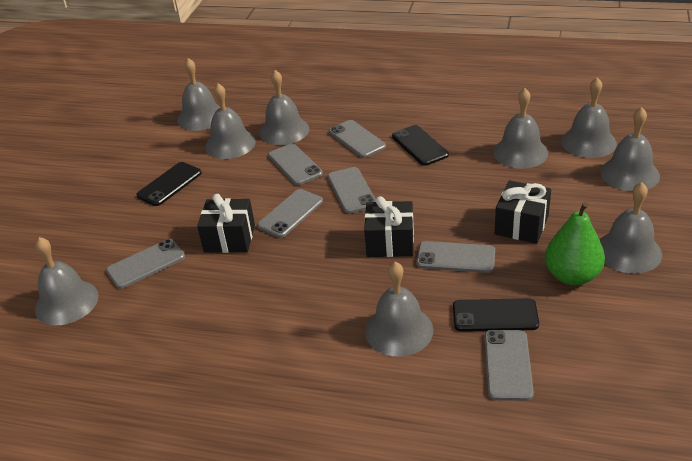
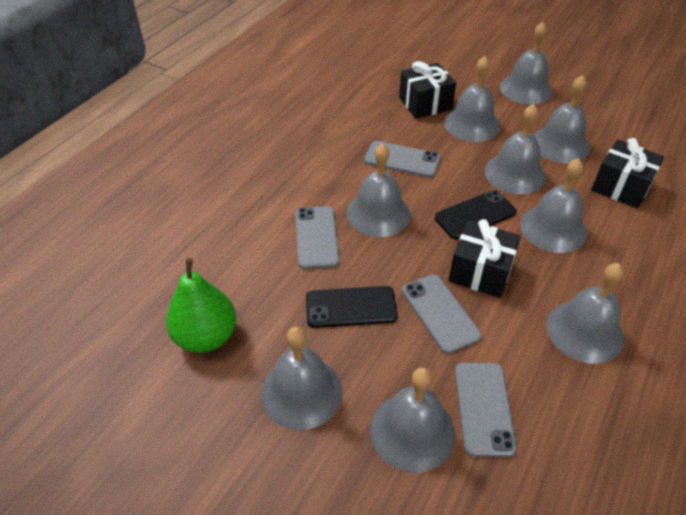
black phone: [136,162,202,206] [392,125,449,166] [453,298,539,332] = 3 -> [306,286,398,328] [434,190,517,239] = 2
grey phone: [106,239,185,289] [257,189,323,238] [268,144,323,185] [328,167,376,214] [329,120,386,158] [416,241,495,273] [484,330,534,401] = 7 -> [296,206,339,269] [364,141,441,178] [402,274,482,354] [455,363,517,457] = 4

